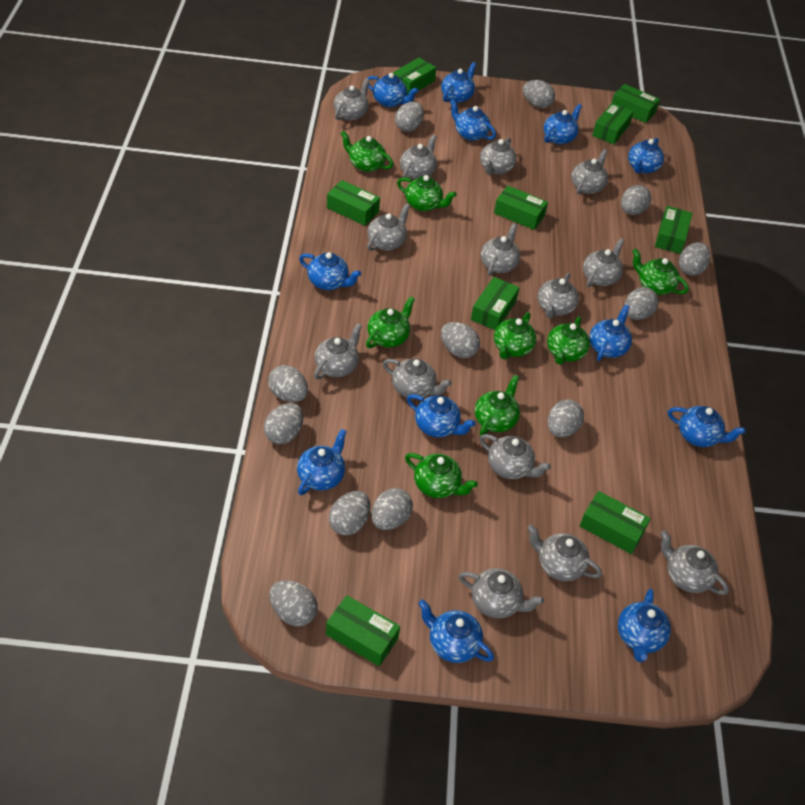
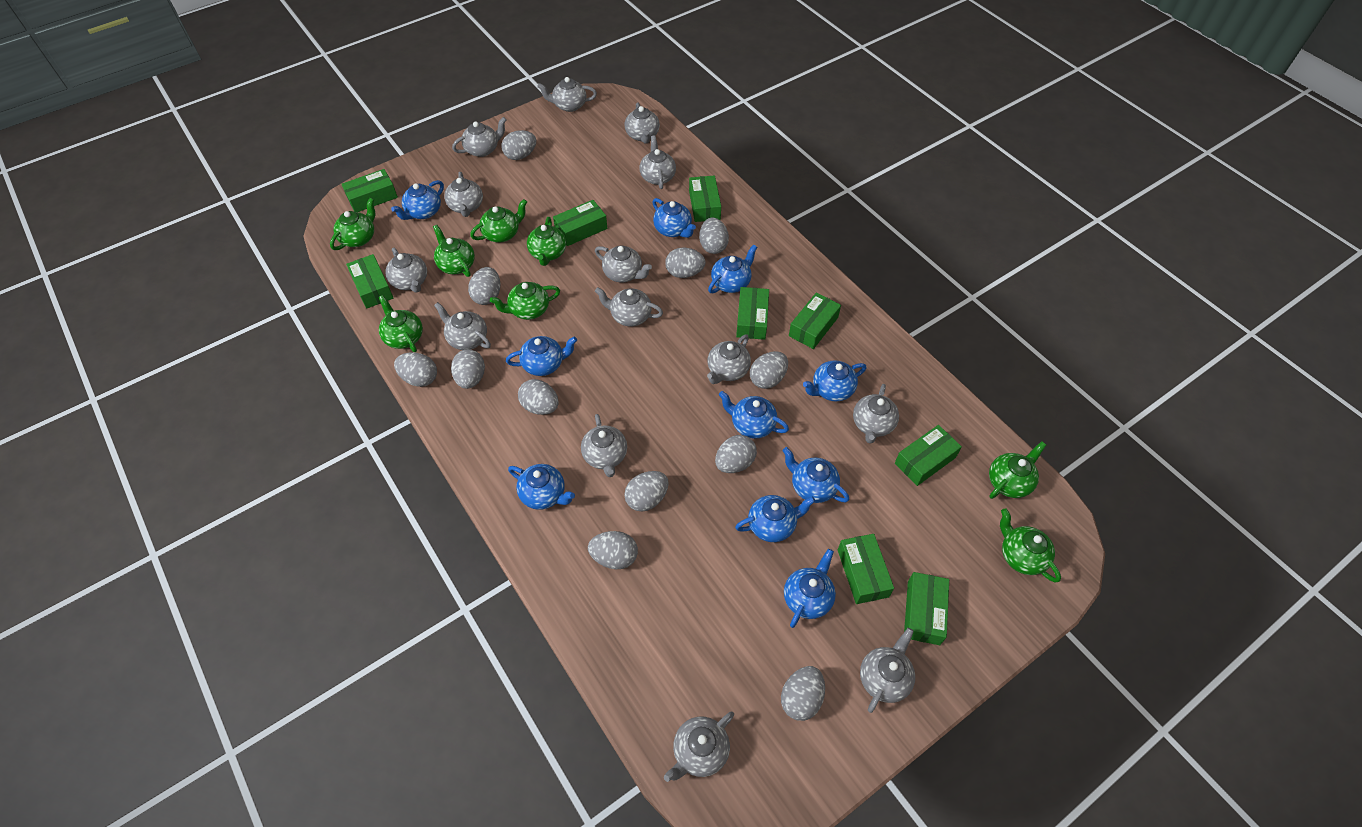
blue teapot: [297,429,347,495] [299,252,361,290] [367,73,418,108] [407,394,476,437] [418,599,494,663] [441,62,476,103] [450,99,496,141] [544,104,582,145] [589,305,632,361] [618,589,671,663] [628,138,664,174] [668,406,746,447] = 12 -> [391,180,444,220] [506,336,577,376] [508,464,575,510] [652,198,696,238] [708,244,757,293] [719,391,789,439] [735,495,815,542] [783,447,849,503] [784,549,836,628] [803,360,867,401] = 10

